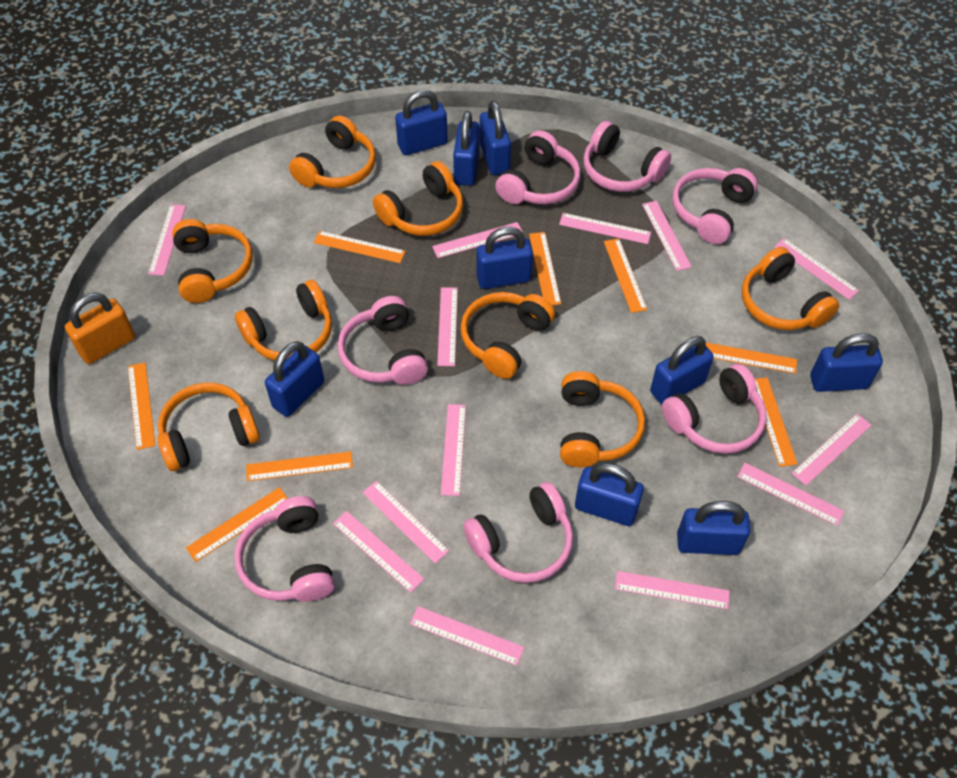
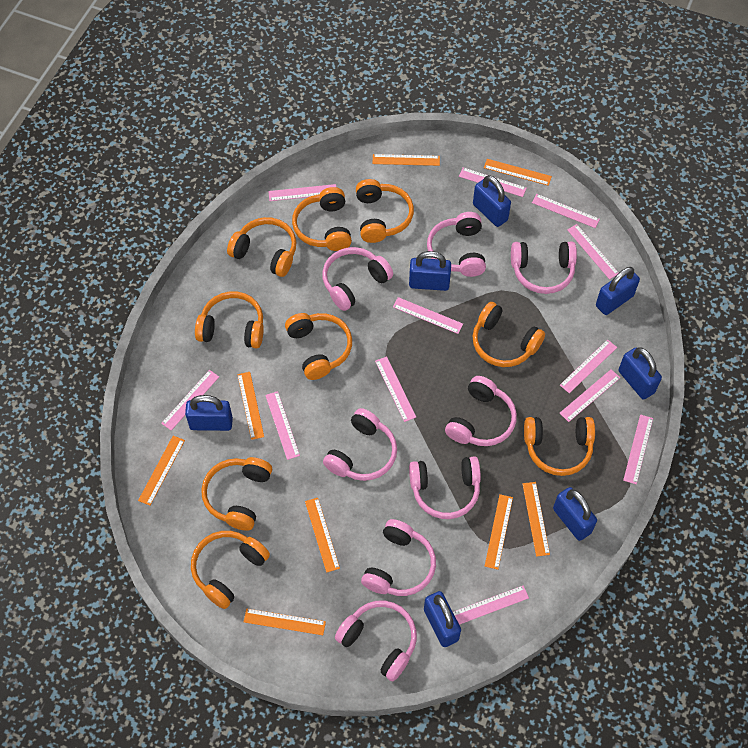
blue padlock: [265,341,324,417] [395,90,448,155] [453,111,480,186] [476,227,533,289] [480,101,511,175] [575,463,644,526] [650,336,714,405] [677,501,750,555] [810,333,883,392] = 9 -> [185,395,233,431] [409,251,451,291] [424,591,461,647] [473,175,511,227] [553,487,597,541] [596,267,640,315] [618,347,662,400] = 7
orange headphones: [157,383,260,471] [172,219,253,303] [235,280,332,361] [289,115,376,188] [373,161,463,236] [460,292,555,379] [560,371,645,467] [742,247,839,330] = 8 -> [191,531,270,609] [195,291,264,348] [201,457,272,531] [227,217,296,277] [285,313,352,380] [292,187,352,251] [356,179,414,243] [473,302,545,367] [524,417,595,476] = 9
orange padlock: [65,293,135,364] = 1 -> none = 0
pink headphones: [235,496,335,602] [338,296,428,385] [463,482,573,583] [495,130,581,204] [583,121,671,192] [662,364,766,454] [672,168,757,244] = 7 -> [322,247,393,311] [323,408,397,481] [335,601,417,681] [361,519,436,596] [409,456,481,519] [427,212,486,277] [445,376,517,446] [511,242,577,294] = 8
pink ruler: [148,204,186,276] [333,511,424,593] [362,481,449,564] [410,606,524,666] [432,222,523,258] [437,287,458,366] [441,404,466,496] [559,213,651,244] [615,571,730,609] [642,201,692,271] [737,463,845,526] [774,238,859,300] [792,414,872,485] = 13 -> [161,370,219,431] [265,391,300,460] [268,184,336,201] [375,356,416,422] [393,297,463,334] [453,585,529,625] [459,167,527,197] [532,194,600,228] [560,340,617,393] [560,369,620,422] [567,224,619,280] [623,414,653,484] = 12

